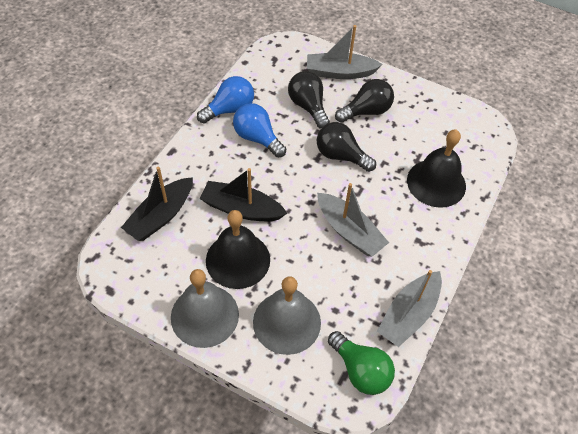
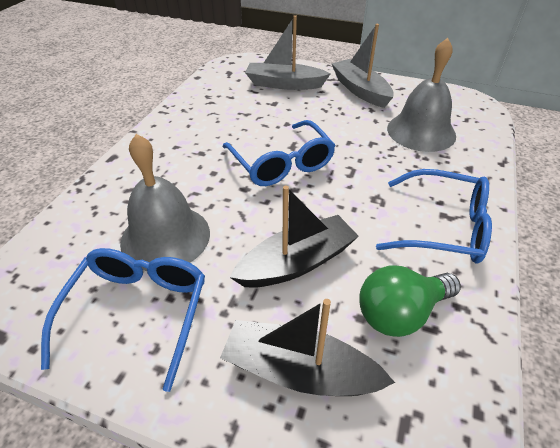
black bell: [206,210,270,289] [407,129,466,208] = 2 -> none = 0
black light bulb: [288,71,330,128] [317,122,376,172] [335,79,394,123] = 3 -> none = 0
blue glasses: none = 0 -> [41,248,205,392] [223,120,336,186] [376,169,492,264] = 3
blue light bulb: [197,76,254,123] [233,103,286,158] = 2 -> none = 0
grey boat: [307,25,383,79] [317,183,389,257] [377,270,442,347] = 3 -> [245,15,331,90] [332,24,394,108] = 2

